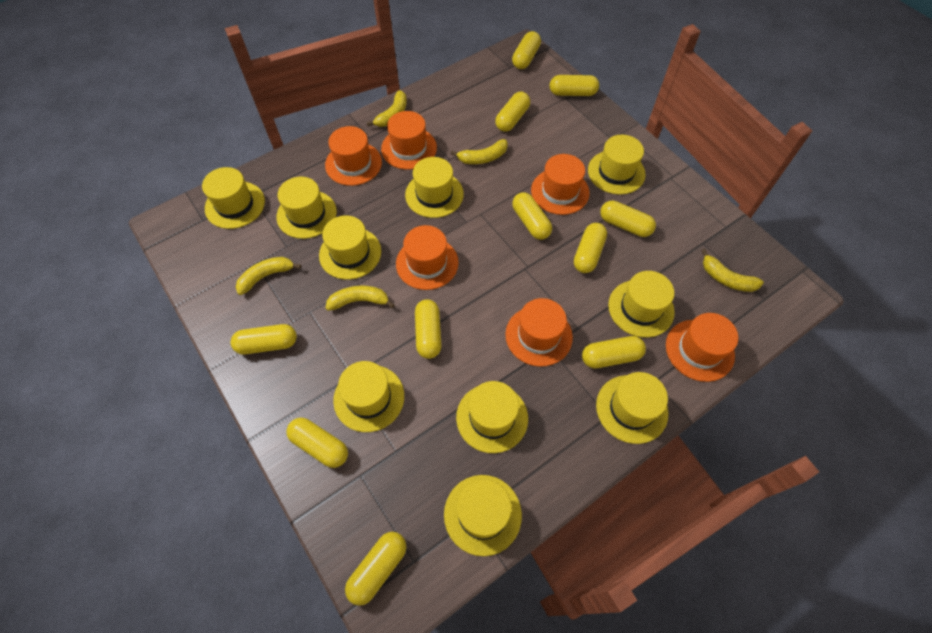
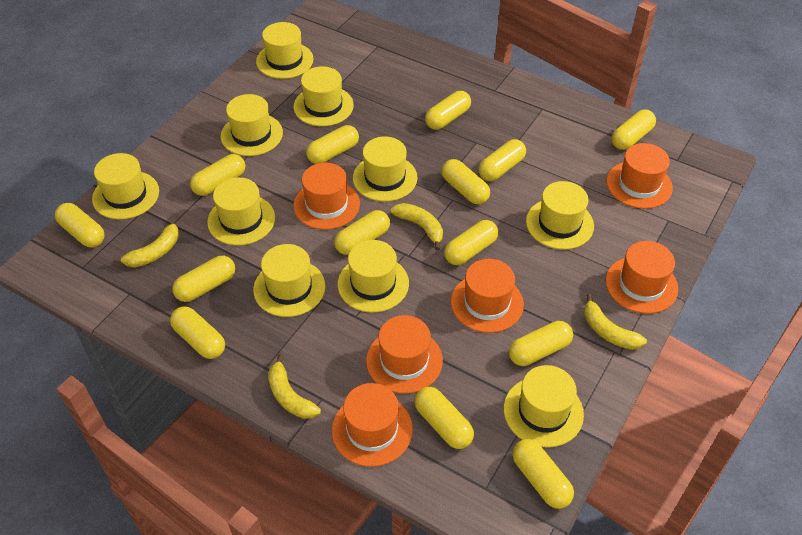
yellow banana: [236,257,301,295] [326,285,395,311] [367,90,407,127] [451,139,508,164] [702,249,764,292] = 5 -> [112,223,179,267] [268,354,321,419] [391,203,443,250] [584,294,647,350] = 4
yellow capsule: [230,324,297,355] [286,418,348,468] [345,532,406,606] [415,299,441,359] [495,91,530,132] [512,31,541,69] [512,192,552,240] [550,75,599,96] [574,223,607,273] [582,336,646,368] [600,201,656,237] = 11 -> [55,203,105,248] [170,306,225,359] [172,256,235,302] [190,154,245,196] [306,125,359,164] [334,210,390,255] [414,387,474,449] [425,91,471,130] [442,159,490,204] [444,220,498,265] [479,139,526,181] [509,321,573,366] [513,439,574,509] [612,110,656,150] = 14

